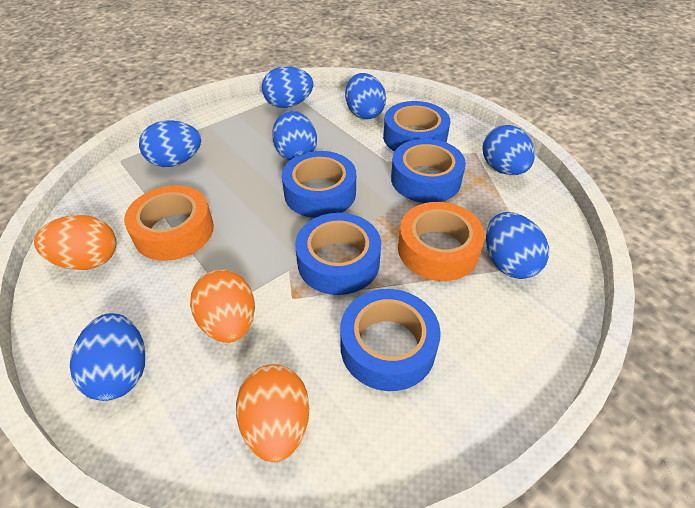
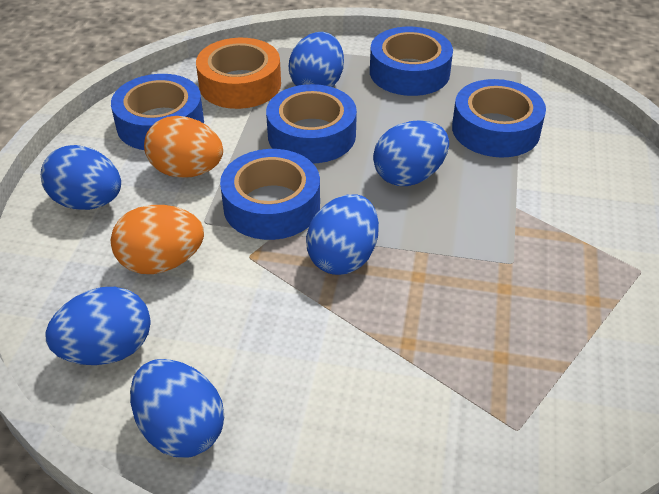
blue egg: [70,313,145,401] [139,120,201,167] [262,67,313,108] [272,111,317,161] [345,73,386,119] [483,125,535,175] [486,212,549,279] = 7 -> [41,145,121,210] [45,287,151,365] [130,359,224,458] [289,32,344,87] [306,194,379,275] [373,120,449,186] = 6
orange egg: [34,215,116,270] [190,269,255,343] [236,364,309,462] = 3 -> [111,205,204,274] [144,116,223,178] = 2
orange tape: [124,185,214,261] [398,202,485,281] = 2 -> [196,38,281,109] = 1

